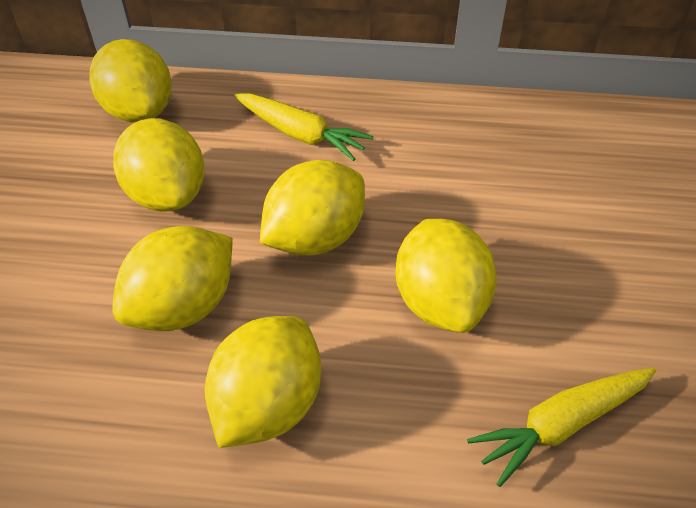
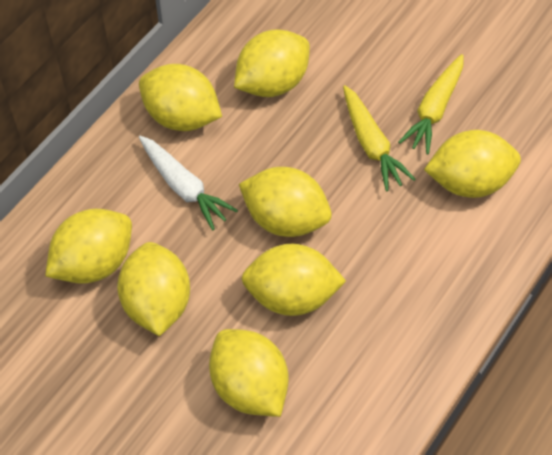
white carrot: none = 0 -> [139,135,238,230] = 1
yellow lemon: [90,39,172,123] [112,226,232,331] [113,118,205,212] [205,316,321,448] [260,160,365,256] [396,219,497,333] = 6 -> [45,209,132,283] [117,242,190,336] [139,64,222,131] [209,329,289,417] [234,30,310,97] [239,167,332,237] [241,244,346,316] [424,130,521,198] = 8

